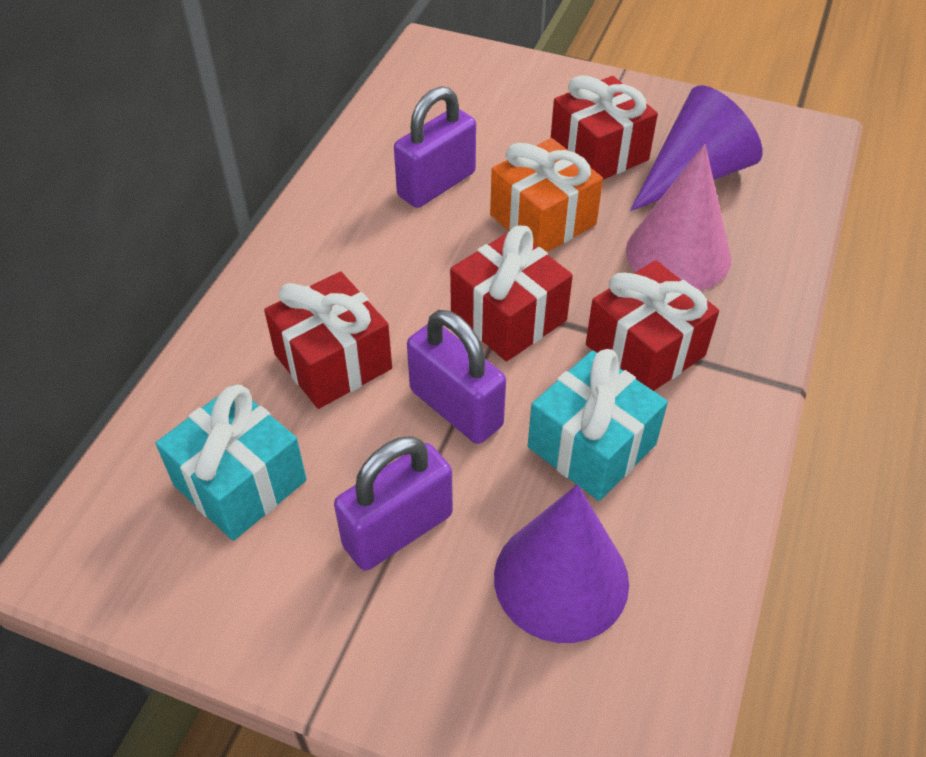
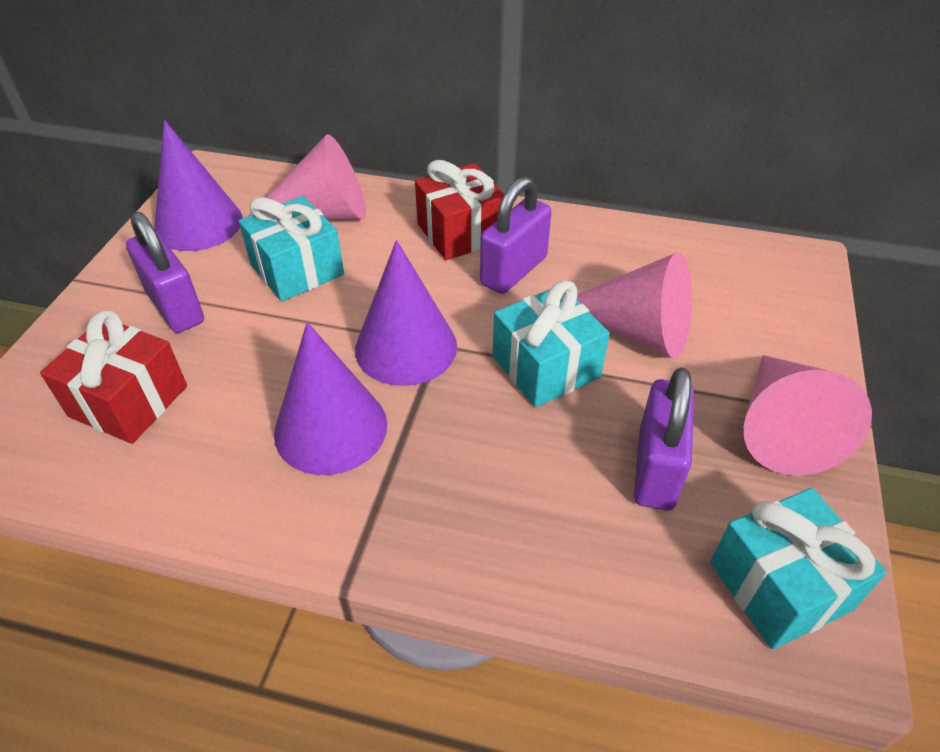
orange gift: [490,138,603,252] = 1 -> none = 0
pink cone: [626,144,731,291] = 1 -> [249,134,366,219] [577,252,692,359] [744,355,872,476] = 3
purple cone: [494,484,629,643] [630,85,763,211] = 2 -> [154,120,242,251] [274,322,387,475] [355,240,457,386] = 3
red gift: [264,271,392,409] [450,225,573,361] [551,75,658,180] [586,260,719,391] = 4 -> [40,310,187,444] [415,160,504,260] = 2
turquoise gift: [155,384,306,541] [528,349,668,501] = 2 -> [239,196,344,302] [493,280,610,407] [710,488,887,649] = 3

